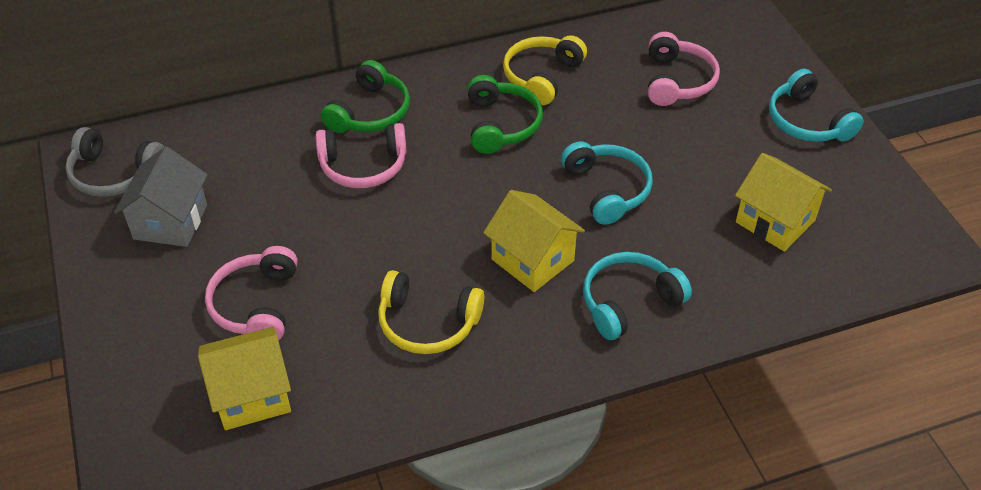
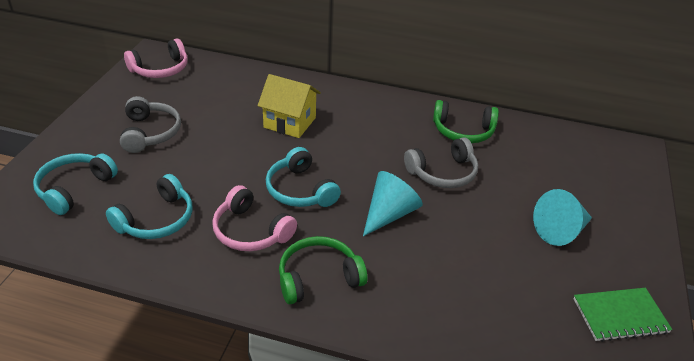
green notebook: none = 0 -> [573,288,672,342] = 1
grey headphones: [65,127,164,197] = 1 -> [120,96,181,153] [404,137,478,188] = 2
grey house: [114,146,208,247] = 1 -> none = 0
pink headphones: [205,246,298,341] [316,123,407,188] [648,32,720,106] = 3 -> [124,38,188,78] [212,185,297,251] = 2
turquoise cone: none = 0 -> [363,171,423,236] [533,189,592,246] = 2
yellow headphones: [378,270,484,354] [503,35,587,105] = 2 -> none = 0
yellow house: [198,327,291,430] [483,190,585,292] [735,153,832,252] = 3 -> [258,74,321,138] = 1

